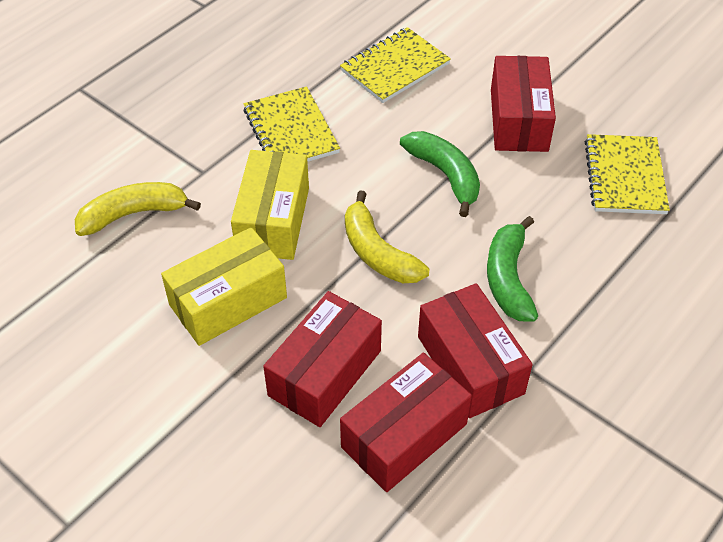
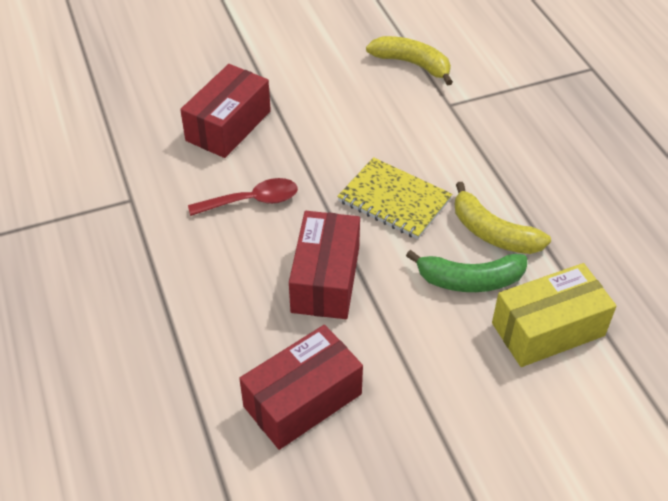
green banana: [400,131,480,217] [487,216,538,322] = 2 -> [406,250,527,292] = 1
red box: [263,291,382,427] [340,353,472,492] [418,283,533,418] [491,56,556,152] = 4 -> [180,64,271,158] [239,325,363,450] [289,211,360,319] = 3
red spoon: none = 0 -> [188,178,298,216] = 1
yellow box: [161,227,287,346] [231,150,309,260] = 2 -> [492,263,616,367] = 1
yellow notebook: [243,86,340,162] [340,27,451,103] [585,134,670,214] = 3 -> [337,157,452,239] = 1

